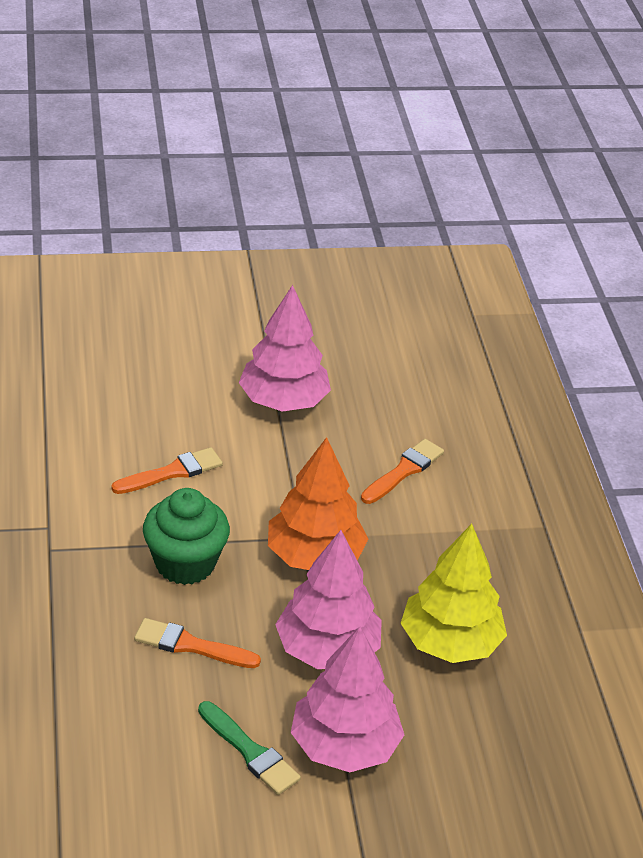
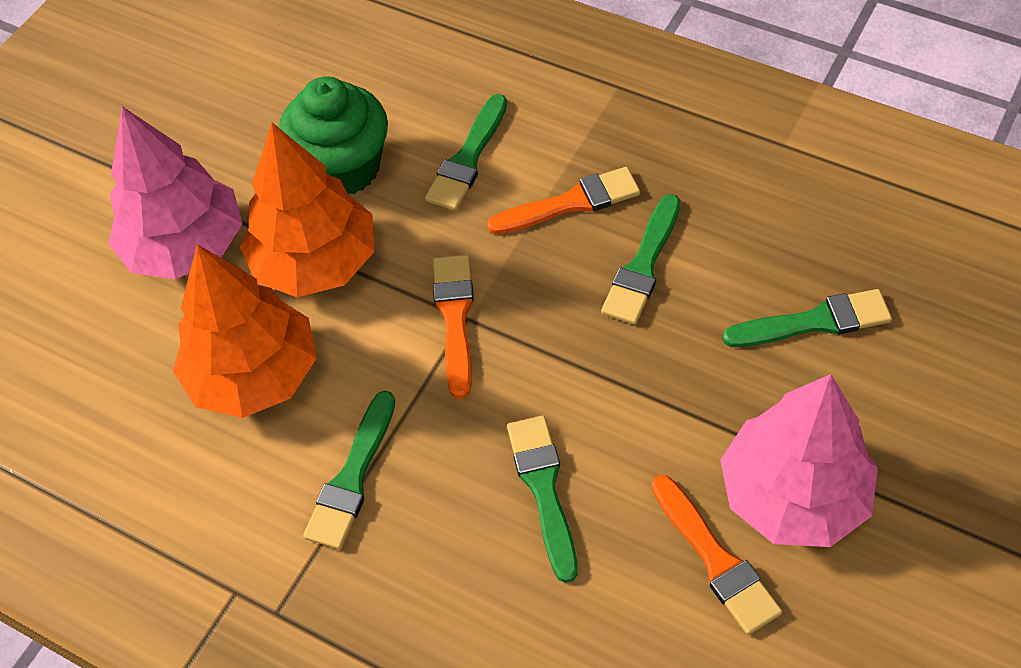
green brush: [198,701,301,795] = 1 -> [303,390,395,550] [425,94,507,211] [507,415,578,583] [601,194,680,325] [722,289,892,347] = 5
orange tree: [268,437,368,570] = 1 -> [173,244,317,418] [240,122,374,297] = 2
pink tree: [239,285,331,412] [275,530,382,669] [291,626,404,772] = 3 -> [108,106,243,279] [720,374,878,547] = 2
yellow tree: [401,524,507,663] = 1 -> none = 0

